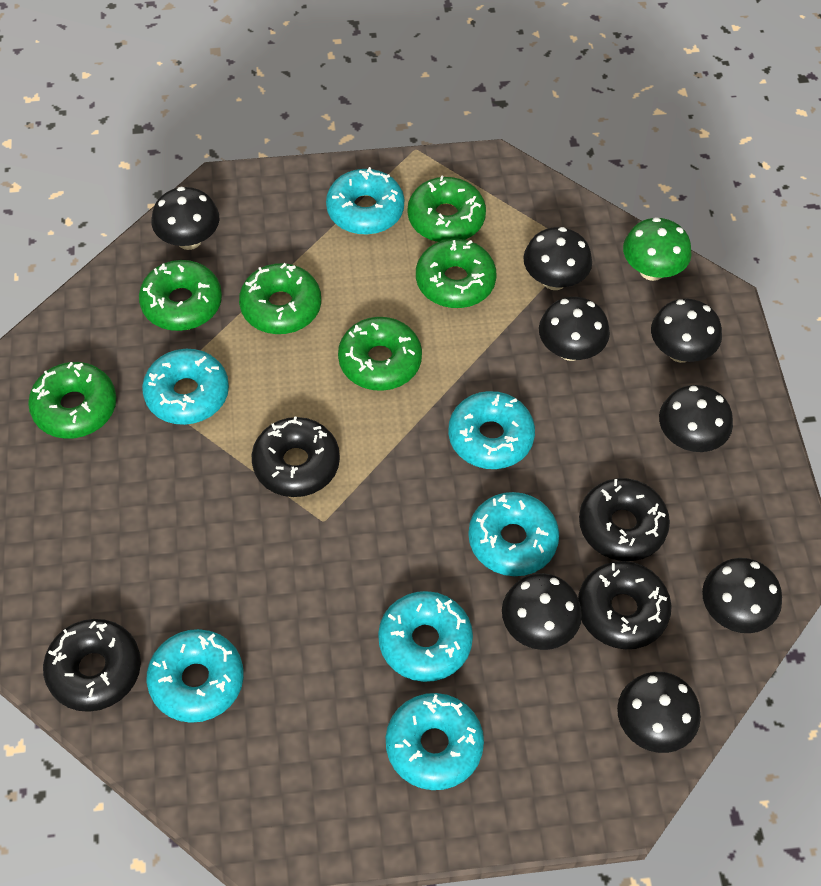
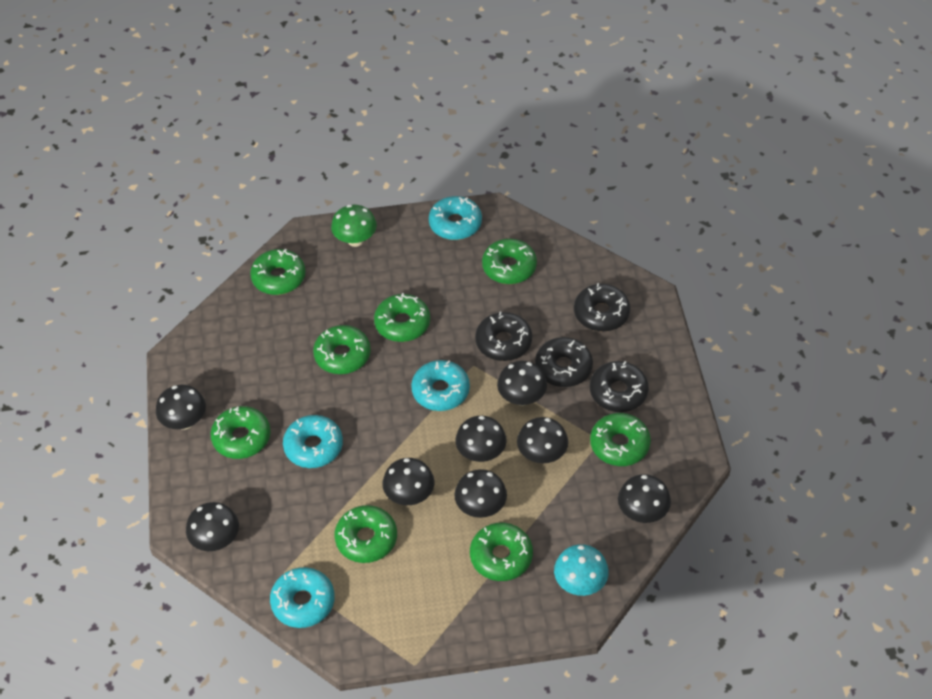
green donut: [28,362,116,439] [139,260,222,331] [239,263,321,334] [338,317,422,391] [407,175,486,242] [416,239,496,308] = 6 -> [210,406,271,459] [250,249,306,295] [313,325,371,374] [335,505,397,563] [374,293,430,342] [470,523,533,581] [482,239,537,284] [590,413,651,466] = 8
turquoise donut: [142,349,229,425] [147,629,244,723] [326,167,404,235] [378,591,473,682] [386,693,484,790] [448,391,535,469] [468,492,559,576] = 7 -> [270,567,335,628] [283,415,343,468] [411,360,470,411] [429,196,482,240] = 4
turquoise mushroom: none = 0 -> [554,544,609,596] = 1

